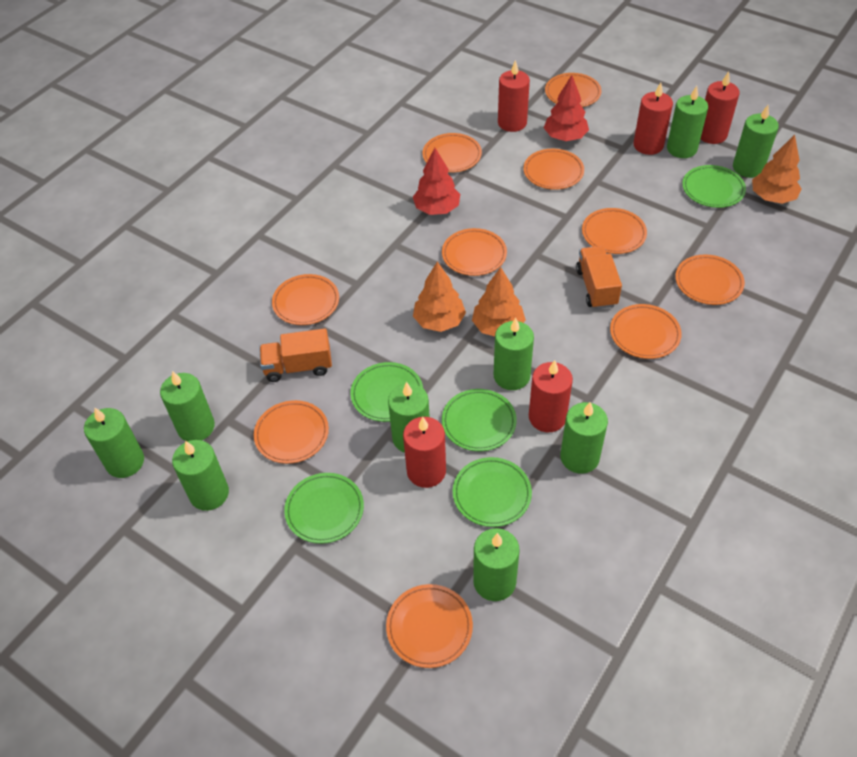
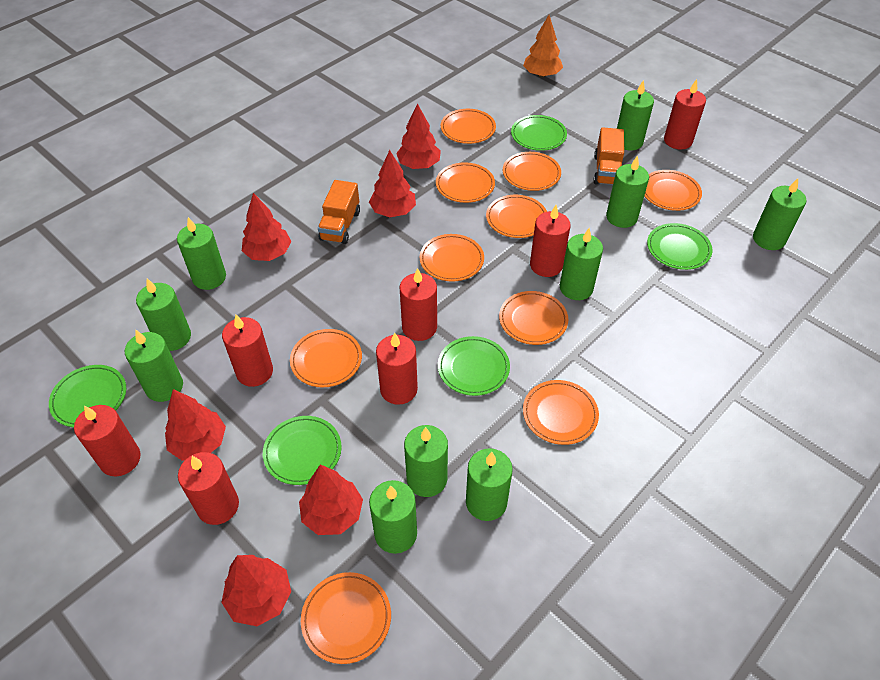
green candle: [84,407,144,478] [160,371,215,442] [172,440,229,511] [388,382,430,453] [473,528,520,601] [494,318,534,390] [560,402,608,474] [667,86,708,158] [733,105,779,178] = 9 -> [125,330,183,402] [136,279,191,351] [177,217,226,290] [369,480,417,554] [404,425,448,497] [466,448,513,521] [560,228,603,300] [606,155,649,228] [617,80,654,151] [753,178,807,250] = 10
orange tree: [413,262,466,332] [472,267,526,336] [752,135,802,204] = 3 -> [523,15,563,78] = 1
red candle: [403,417,446,488] [498,60,530,132] [529,360,573,432] [633,83,673,155] [701,71,739,144] = 5 -> [74,405,141,476] [178,452,239,525] [222,315,273,387] [376,332,418,405] [399,268,437,341] [530,205,571,277] [664,79,706,149] = 7
red tree: [413,148,460,215] [544,75,589,141] = 2 -> [165,389,226,461] [221,555,291,626] [242,193,291,261] [299,464,363,535] [369,150,416,217] [396,103,441,169] = 6

